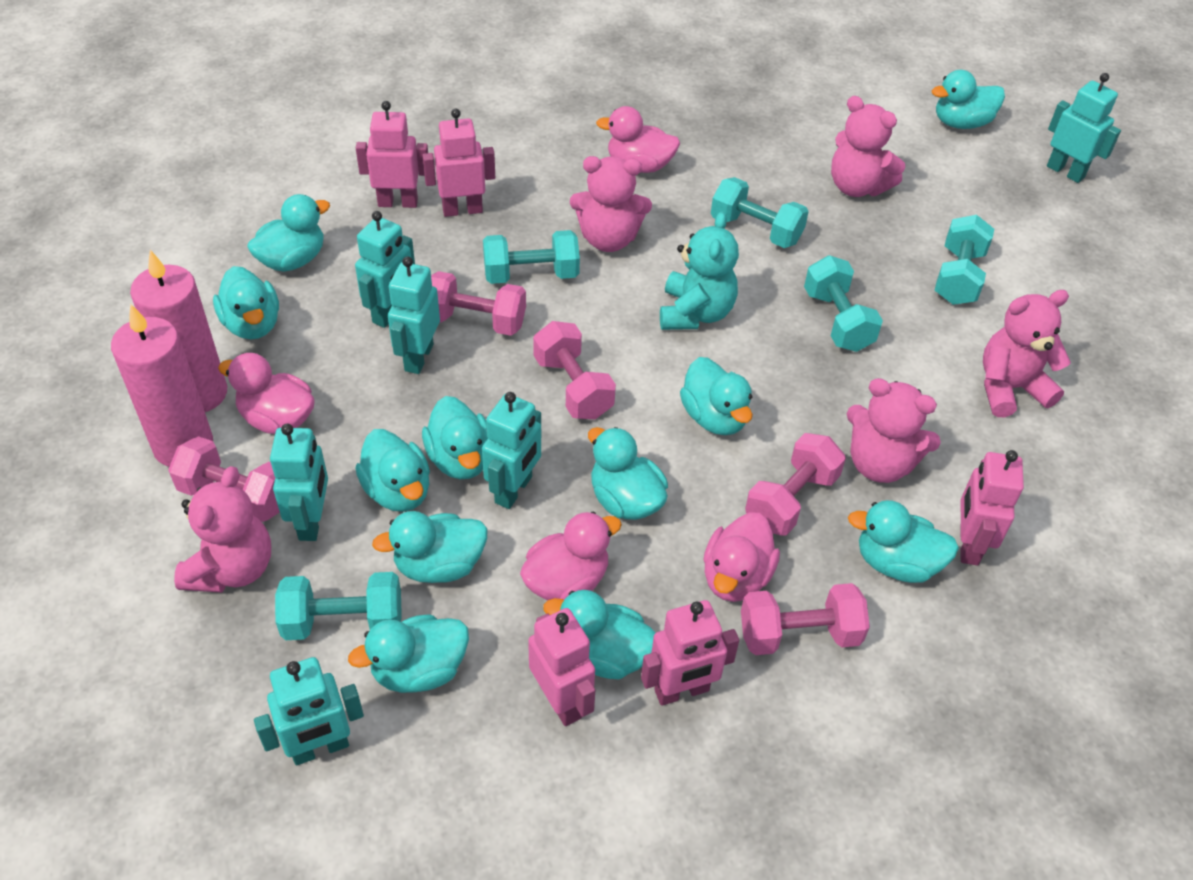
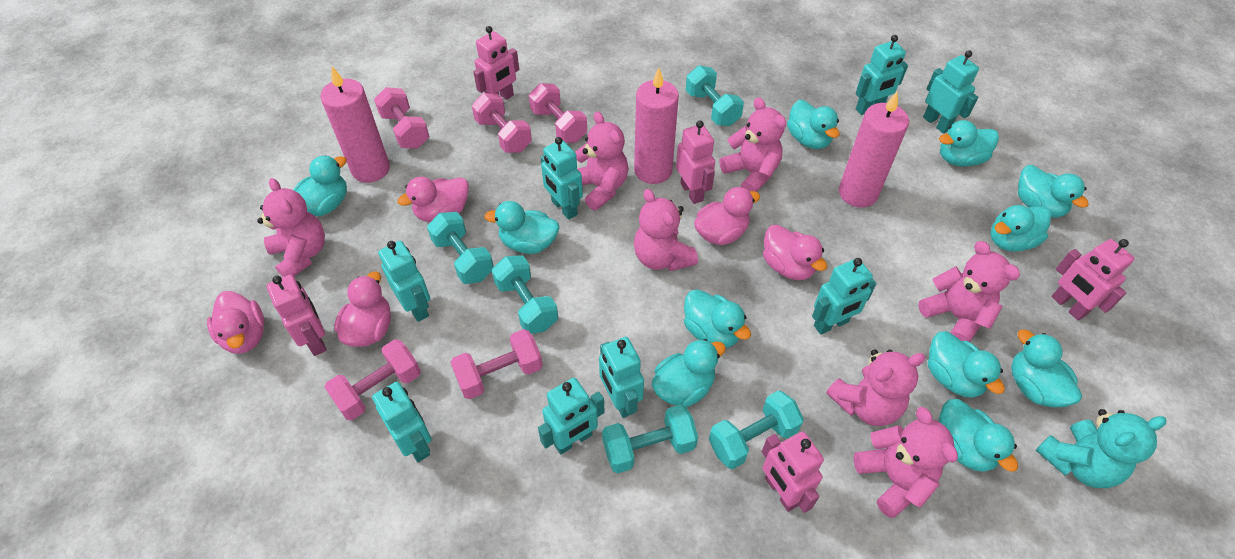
pink candle: [111,304,213,467] [130,250,227,412] = 2 -> [320,67,390,183] [634,68,679,184] [839,92,909,208] = 3
pink duck: [218,353,315,434] [520,512,622,600] [596,106,680,173] [703,513,780,602] = 4 -> [207,291,264,354] [334,272,391,347] [397,177,469,222] [694,187,760,245] [763,225,827,280] = 5
pink teddy bear: [174,466,271,593] [570,156,652,252] [831,96,905,197] [847,378,941,483] [983,290,1071,417] = 5 -> [257,178,325,277] [575,111,628,210] [634,189,698,271] [719,97,786,192] [826,349,925,426] [854,407,958,518] [918,241,1020,342] = 7
turquoise robot: [254,657,364,765] [270,424,328,541] [355,211,415,328] [388,256,440,374] [482,392,541,509] [1047,73,1121,183] = 6 -> [372,382,432,462] [378,241,430,322] [538,378,604,455] [540,137,583,220] [599,337,644,418] [812,258,877,335] [856,35,908,115] [923,50,979,134] = 8

